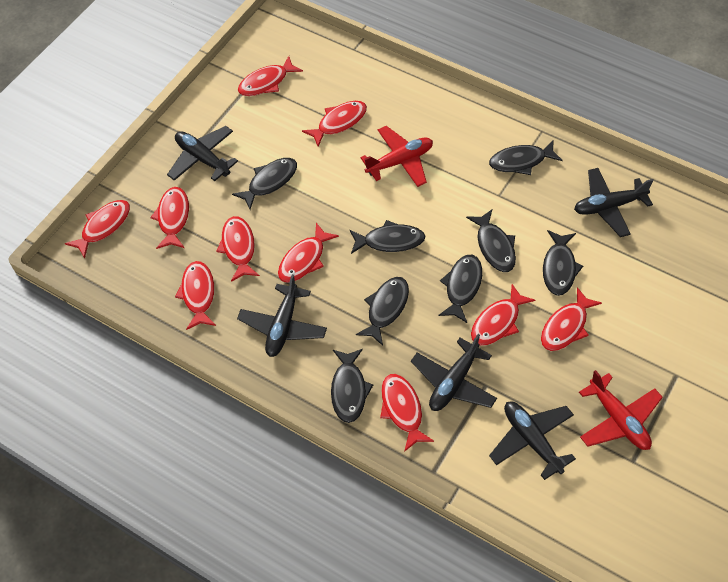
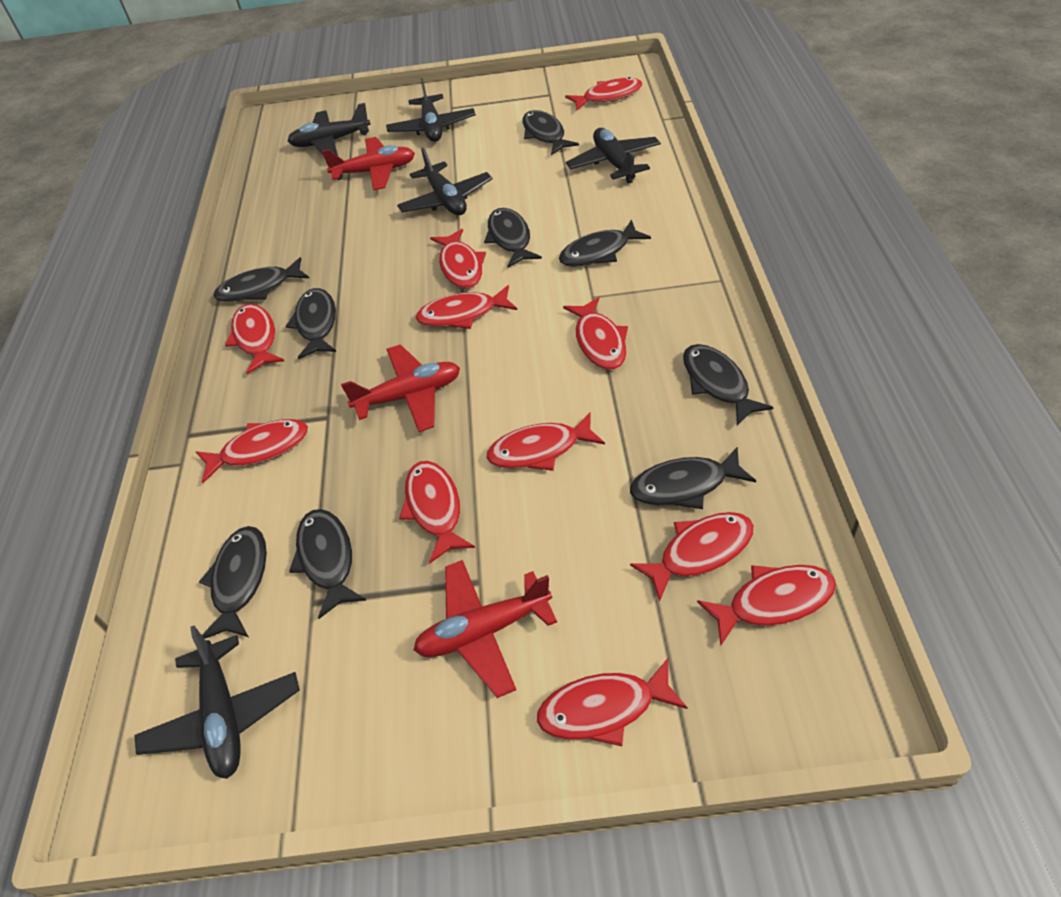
black fish: [232,158,297,210] [331,349,373,423] [350,220,425,254] [356,277,409,346] [438,255,482,323] [466,210,516,272] [489,141,563,175] [543,230,583,296] = 8 -> [199,526,267,639] [214,257,309,302] [286,288,336,359] [289,509,366,619] [484,208,542,268] [522,110,579,155] [559,219,651,267] [630,446,756,509] [683,344,774,426] = 9
red fish: [65,200,130,258] [150,187,189,249] [175,261,216,330] [216,216,260,282] [238,56,303,96] [278,223,339,283] [302,101,367,147] [380,374,434,452] [471,284,535,346] [541,287,602,351] = 10 -> [196,419,308,483] [225,304,284,374] [399,461,475,563] [416,285,517,329] [430,229,486,288] [486,412,605,471] [537,658,688,746] [563,297,628,370] [565,77,643,111] [630,512,754,602] [697,565,836,646] = 11
red plane: [361,126,433,187] [579,370,663,450] = 2 -> [322,137,415,190] [341,344,460,432] [413,560,557,698] = 3

